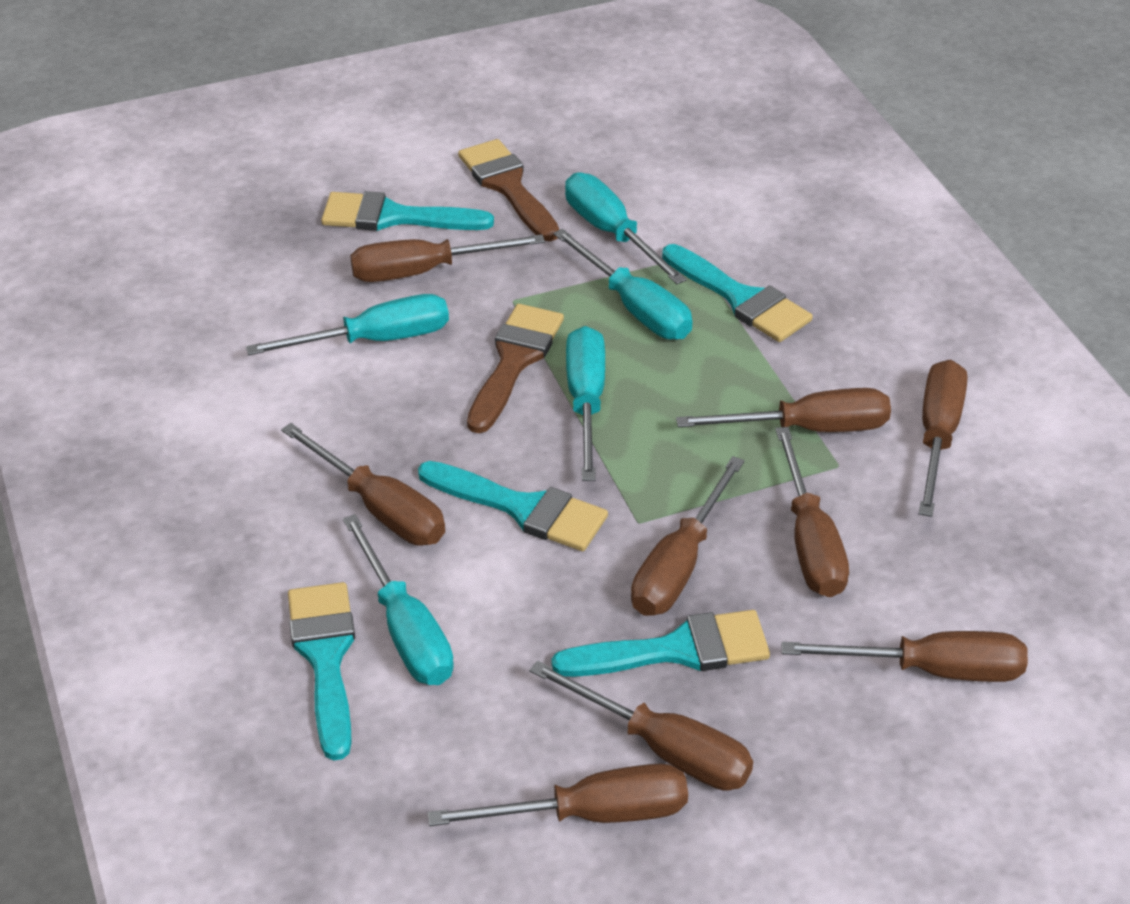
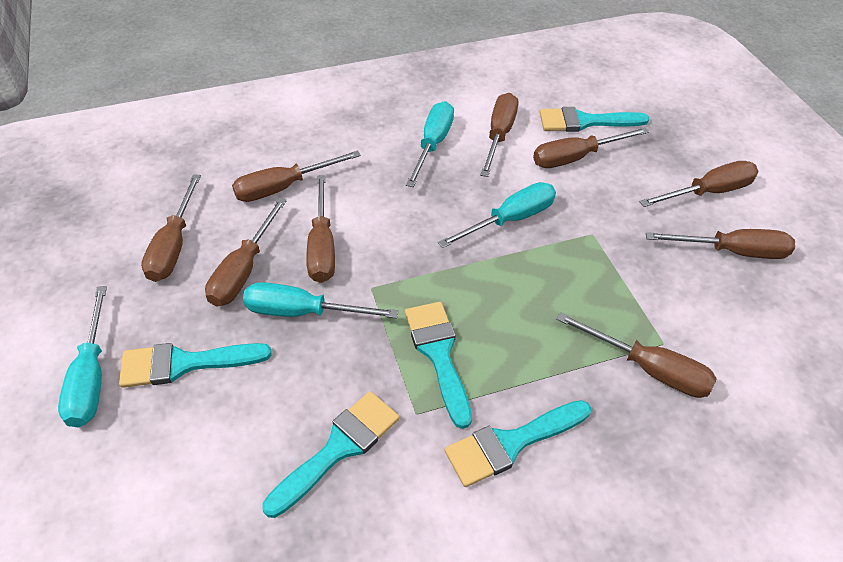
brown brush: [458,139,559,241] [467,304,564,433] = 2 -> none = 0
turquoise screwdriver: [246,294,449,355] [343,514,454,685] [553,229,693,340] [565,173,687,284] [566,326,605,481] = 5 -> [58,286,107,427] [243,282,399,319] [406,101,454,187] [438,182,556,248] = 4

